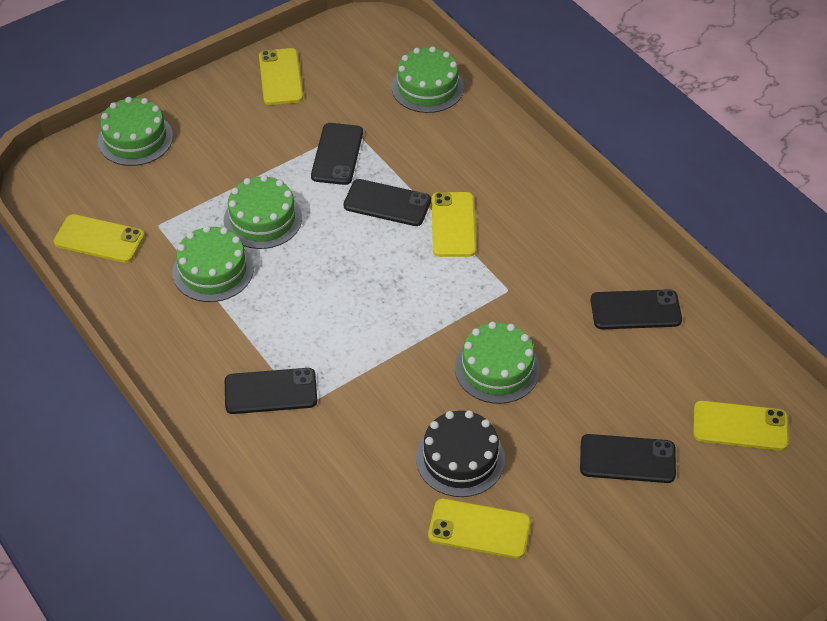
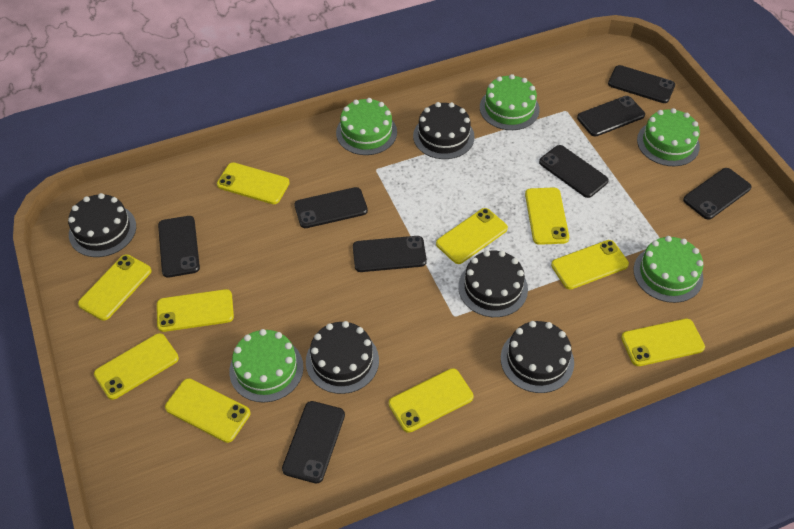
black cake: [416,410,505,497] = 1 -> [68,193,136,257] [306,321,379,394] [413,102,475,159] [458,250,528,317] [501,321,574,393] = 5
black phone: [225,368,317,414] [311,123,363,185] [343,179,431,226] [580,434,676,483] [591,289,682,330] = 5 -> [158,216,200,278] [282,401,345,483] [294,187,368,228] [353,236,427,272] [539,145,609,198] [577,96,645,137] [608,65,675,103] [683,168,751,219] = 8
yellow phone: [54,214,145,263] [259,48,303,105] [428,499,531,559] [432,192,476,257] [693,401,789,451] = 5 -> [78,255,152,321] [94,333,179,400] [157,289,234,332] [165,378,250,443] [217,162,290,204] [389,368,473,433] [436,208,508,264] [525,187,569,245] [551,240,629,290] [621,319,705,366] = 10

